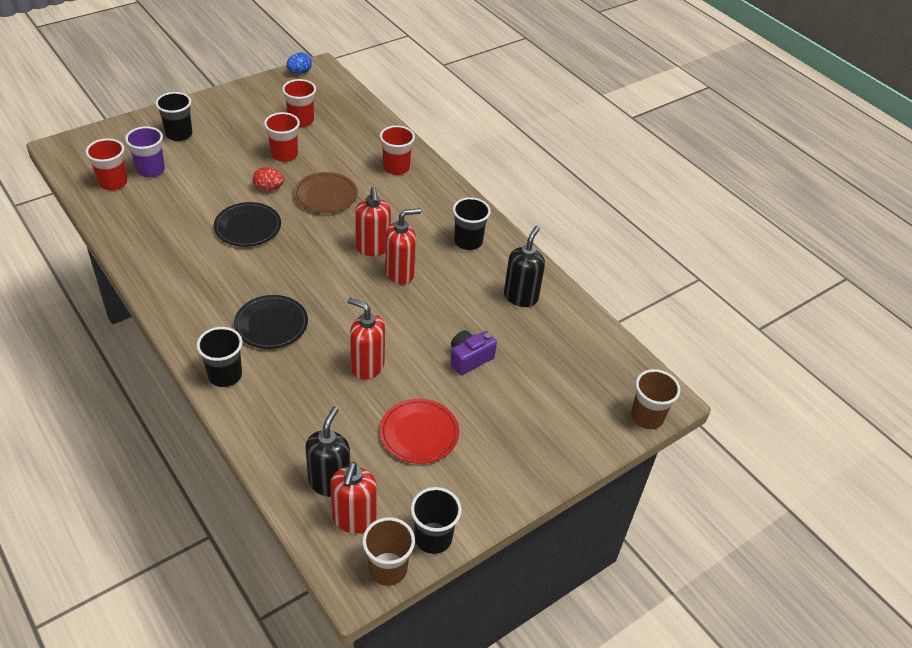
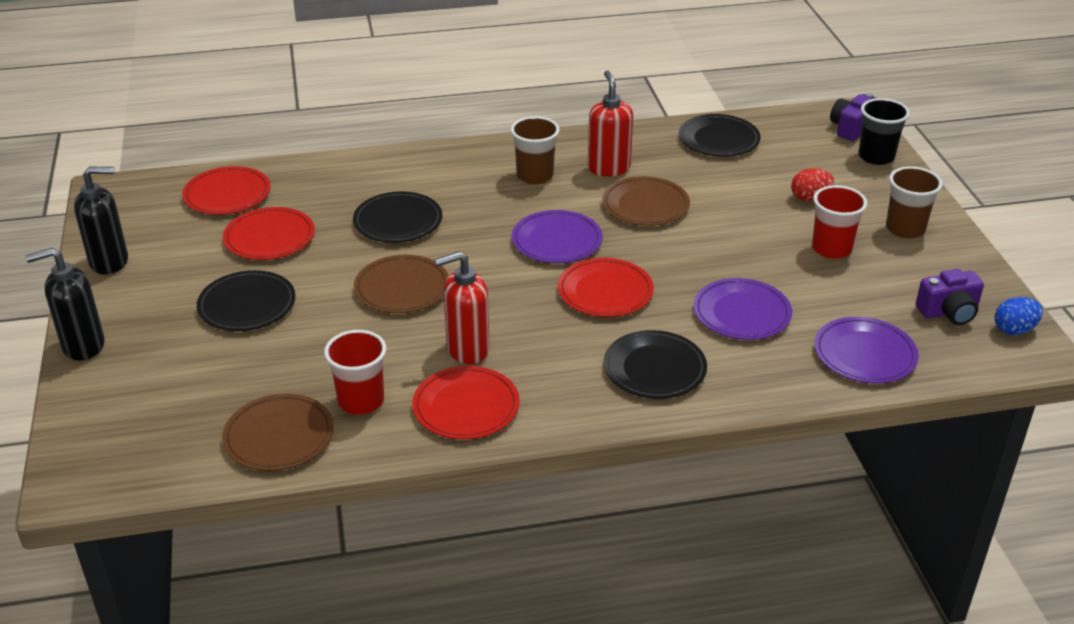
black cup: [155,92,192,141] [197,327,243,387] [411,487,462,554] [453,197,491,250] = 4 -> [858,98,910,165] = 1
black plate: [214,202,281,247] [234,295,308,349] = 2 -> [197,270,296,331] [353,191,442,243] [603,330,707,399] [679,114,761,157] = 4
brown plate: [294,172,358,213] = 1 -> [222,393,334,471] [354,255,449,313] [602,176,690,226] = 3
purple camera: [450,330,497,375] = 1 -> [830,93,876,141] [916,269,984,325] = 2
purple cup: [125,126,165,177] = 1 -> none = 0
purple plate: none = 0 -> [512,210,603,263] [693,278,792,340] [814,317,919,383] = 3
red cup: [86,138,127,190] [264,112,300,162] [282,79,316,127] [380,125,415,175] = 4 -> [324,330,386,415] [812,185,867,259] = 2
red plate: [380,399,459,464] = 1 -> [182,166,271,215] [223,207,315,260] [412,366,520,439] [558,258,654,317] = 4
red soap dispenser: [330,462,377,533] [347,298,385,380] [355,187,391,256] [385,208,421,284] = 4 -> [435,251,490,364] [588,70,633,177] = 2

